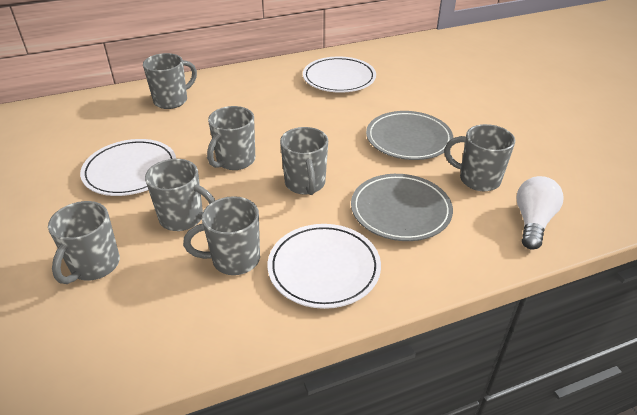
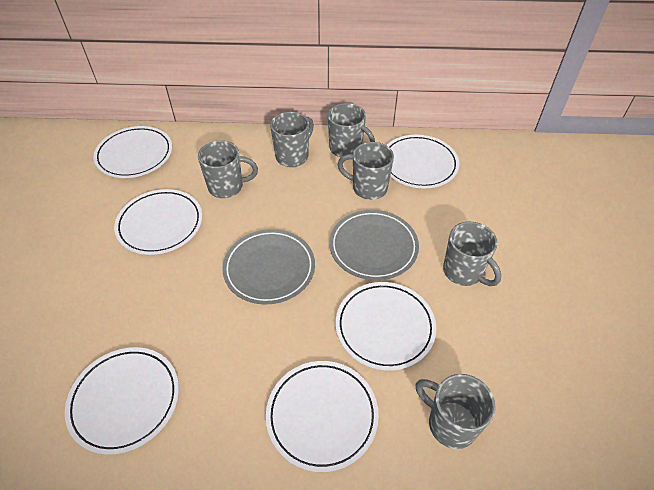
grey mug: [48,201,120,284] [143,53,197,109] [145,159,215,231] [183,196,260,275] [207,106,255,170] [280,127,328,195] [444,124,515,191] = 7 -> [198,141,258,198] [270,112,314,167] [328,103,375,157] [337,142,394,200] [415,374,496,449] [443,222,501,286] = 6
white light bulb: [516,176,564,250] = 1 -> none = 0
white plate: [80,139,176,196] [268,224,381,309] [303,56,376,93] = 3 -> [65,347,179,455] [93,126,172,178] [114,189,203,255] [266,361,379,472] [336,282,436,371] [386,135,460,188] = 6

